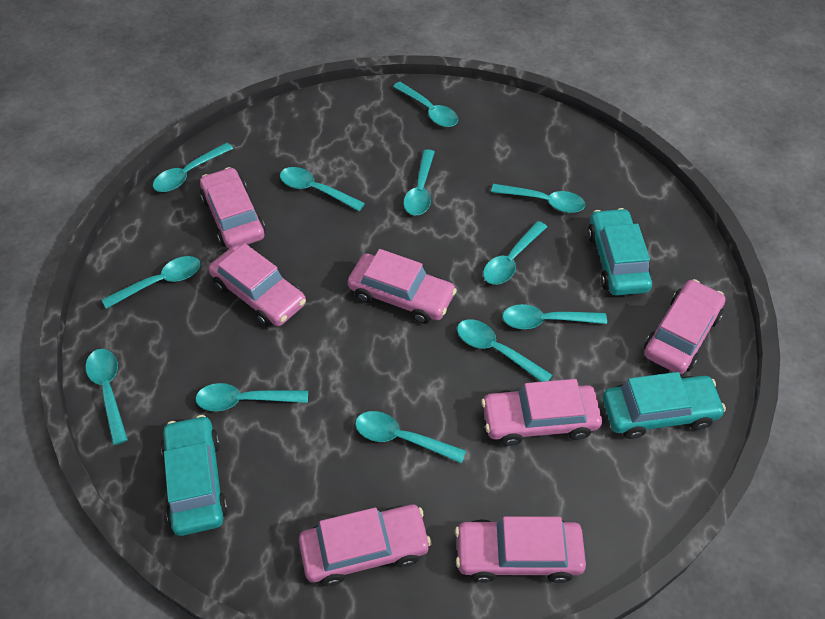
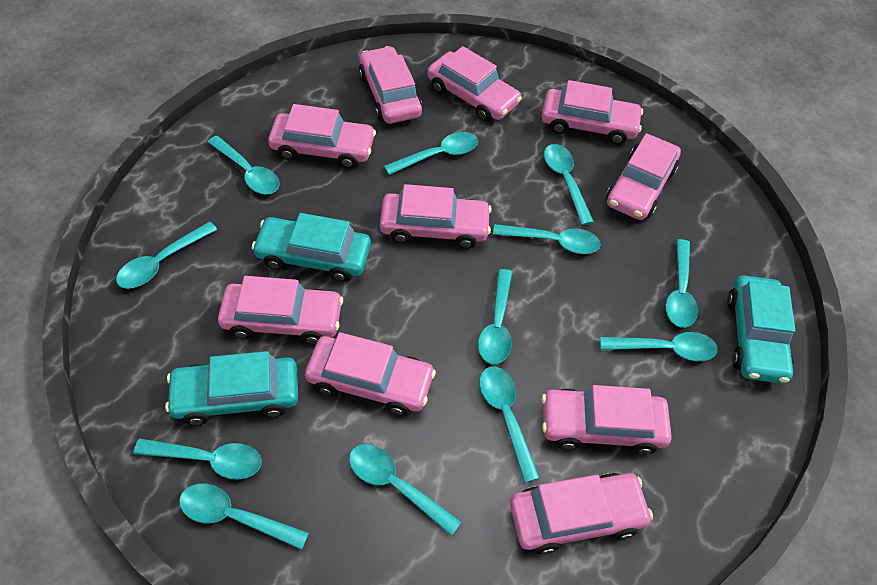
pink car: [200,167,266,249] [209,243,306,326] [299,505,431,586] [348,249,457,324] [455,516,586,583] [481,379,602,446] [644,279,726,374] = 7 -> [218,276,343,345] [268,104,376,169] [305,332,436,416] [359,46,422,124] [380,184,492,249] [427,46,522,122] [510,473,653,555] [542,80,643,145] [542,385,672,455] [606,133,681,220] = 10

